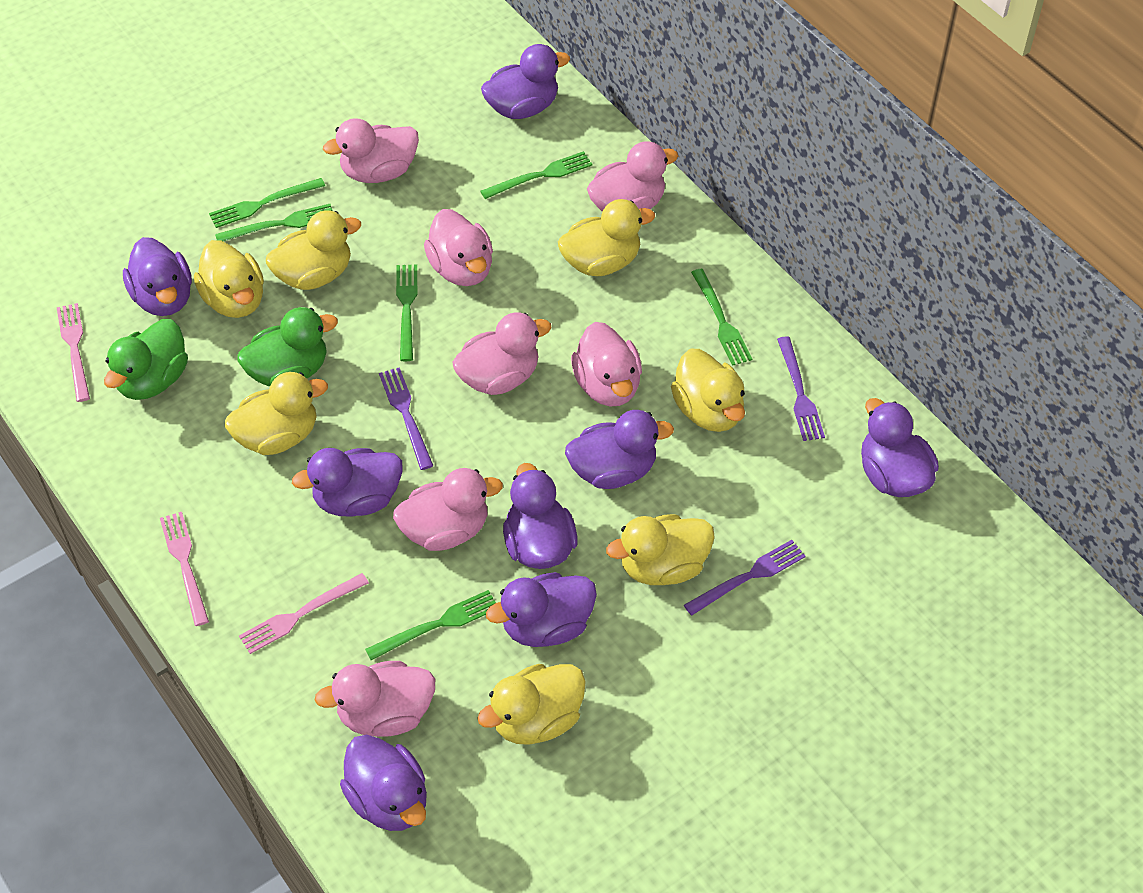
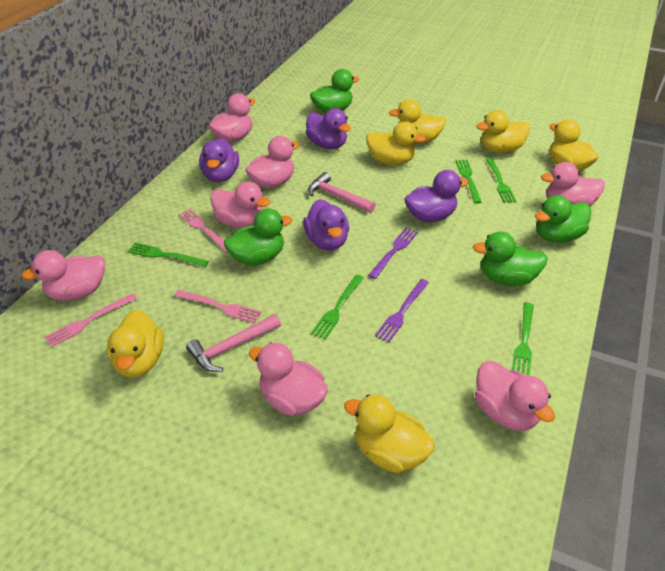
green duck: [104,319,188,400] [237,307,338,387] = 2 -> [224,209,293,265] [310,69,359,113] [473,231,548,286] [535,195,591,243] = 4
green fork: [209,178,325,228] [215,204,332,241] [365,590,496,660] [396,264,418,361] [480,151,592,199] [691,269,752,366] = 6 -> [128,243,209,267] [311,275,364,340] [456,159,481,204] [486,158,517,203] [512,302,534,375] = 5
pink hammer: none = 0 -> [186,314,281,372] [308,172,376,213] = 2
purple duck: [123,237,192,316] [292,448,403,516] [340,735,427,831] [481,44,570,119] [486,572,597,647] [503,463,578,569] [565,410,674,489] [861,398,939,497] = 8 -> [199,138,239,182] [303,199,349,251] [306,108,351,149] [405,170,468,222] = 4
purple fork: [379,367,434,470] [684,540,806,616] [777,336,825,441] = 3 -> [368,227,418,279] [375,279,429,343] = 2
yellow duck: [194,240,264,318] [225,372,328,455] [266,210,361,290] [477,664,586,745] [558,199,655,276] [606,514,715,585] [671,349,745,432] = 7 -> [107,309,164,378] [344,394,435,473] [366,121,426,165] [389,99,446,144] [477,110,530,153] [550,119,599,171] = 6

